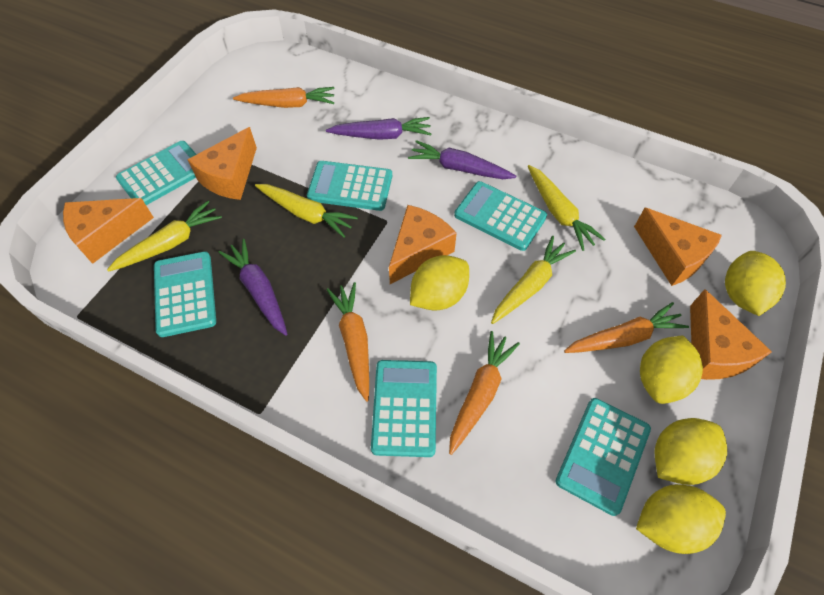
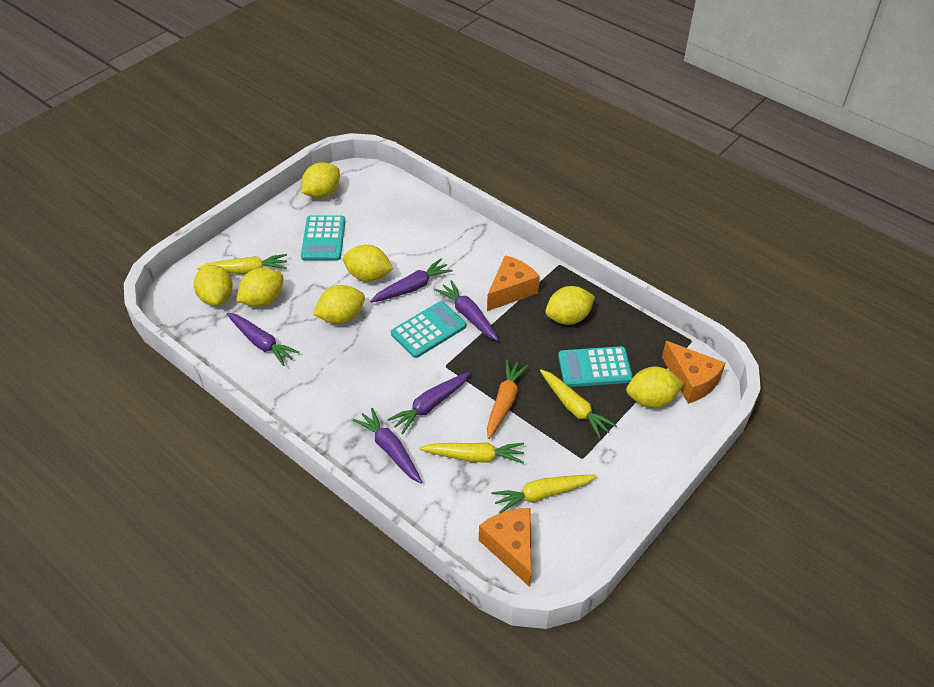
orange carrot: [233,87,335,108] [327,282,369,402] [449,331,520,455] [564,302,689,353] = 4 -> [487,360,528,439] = 1
orange cheese: [63,198,154,264] [187,127,257,200] [389,205,457,284] [634,208,722,286] [690,289,772,380] = 5 -> [479,508,531,587] [487,255,540,311] [662,341,725,404] = 3
purple carrot: [218,239,288,336] [326,117,432,140] [408,140,516,179] = 3 -> [226,313,300,366] [353,408,422,483] [370,259,453,302] [387,372,470,434] [435,280,499,341] = 5
turquoise calculator: [116,141,197,205] [154,251,216,337] [307,161,392,211] [371,360,437,457] [454,181,547,251] [556,398,651,516] = 6 -> [301,215,345,261] [391,301,466,358] [558,346,633,387] = 3
yellow lemon: [410,255,469,310] [636,484,726,554] [640,335,703,404] [654,418,727,485] [725,251,786,316] = 5 -> [194,265,233,306] [236,268,284,307] [301,162,340,198] [313,285,365,324] [343,244,393,282] [545,286,595,325] [626,367,684,408] = 7

